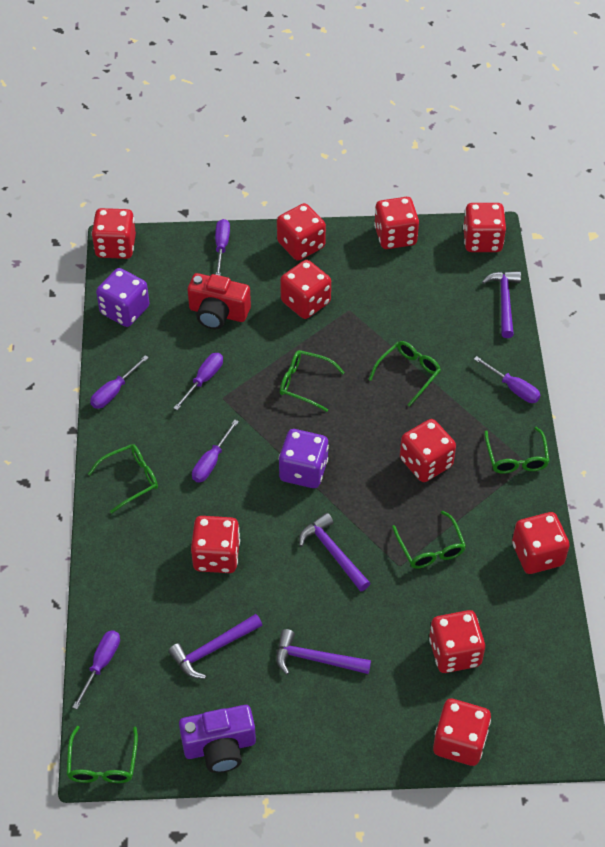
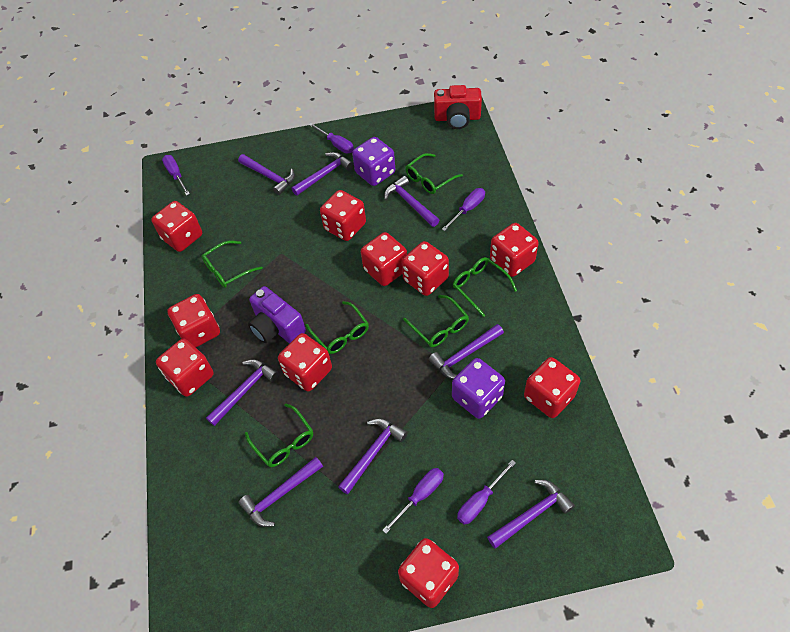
purple hammer: [169,614,262,679] [276,629,371,675] [299,513,370,592] [482,271,521,338] = 4 -> [206,360,279,426] [238,154,295,195] [239,457,323,527] [291,152,354,196] [338,419,408,494] [384,176,439,227] [429,324,504,379] [487,480,575,548] = 8
purple screwdriver: [72,630,120,709] [90,355,149,409] [174,353,223,410] [192,419,239,482] [215,219,230,276] [474,356,541,403] = 6 -> [162,155,190,196] [309,123,354,153] [382,468,444,534] [442,188,485,231] [457,460,516,525] = 5

